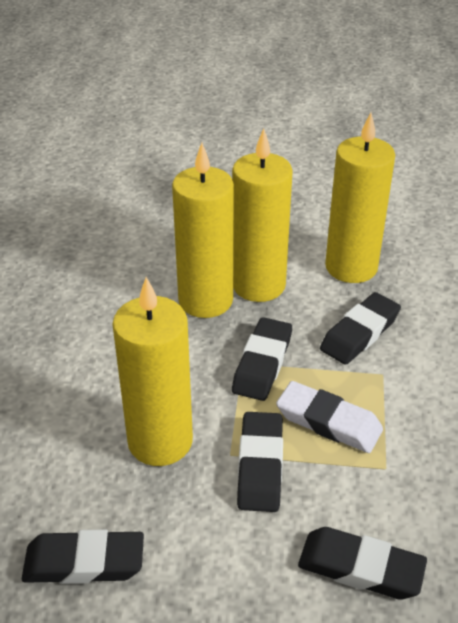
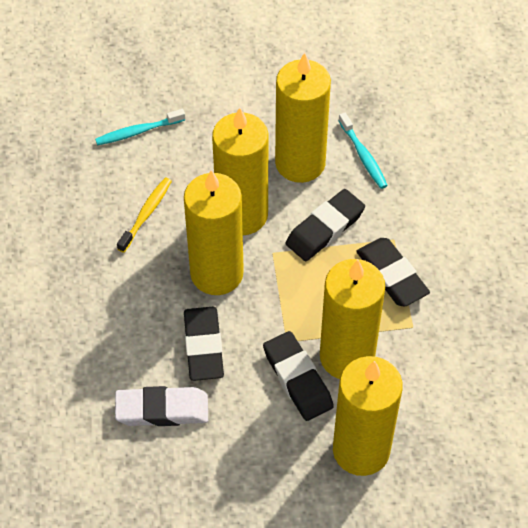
black eraser: [22,529,144,584] [232,317,292,401] [237,412,283,512] [298,527,427,599] [320,292,401,365] = 5 -> [184,307,224,381] [263,331,334,421] [286,189,365,261] [356,238,430,307] = 4
turquoise toothbrush: none = 0 -> [95,109,185,145] [339,112,388,189] = 2
yellow candle: [112,277,193,466] [172,143,234,318] [232,128,293,302] [325,113,395,283] = 4 -> [184,170,244,295] [212,107,269,235] [275,52,331,183] [320,259,385,379] [333,356,403,476] = 5
yellow toothbrush: none = 0 -> [117,178,172,253] = 1

